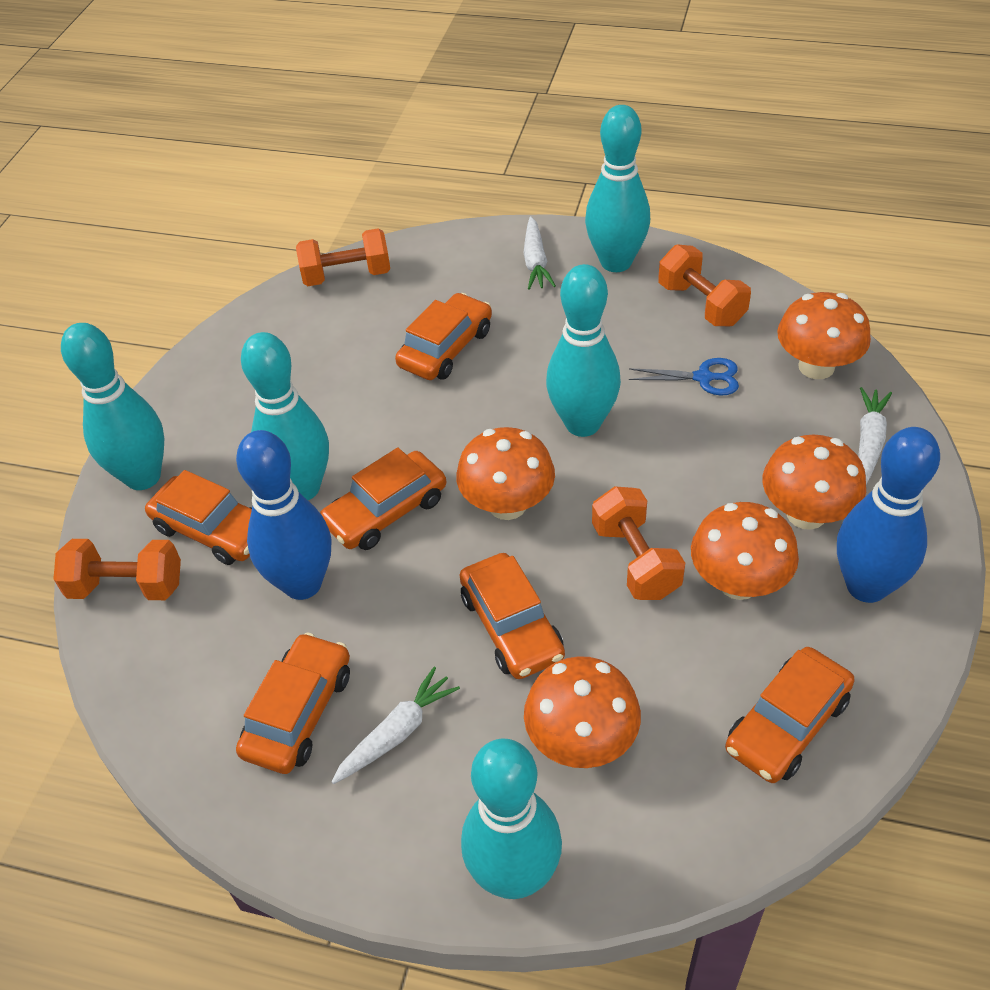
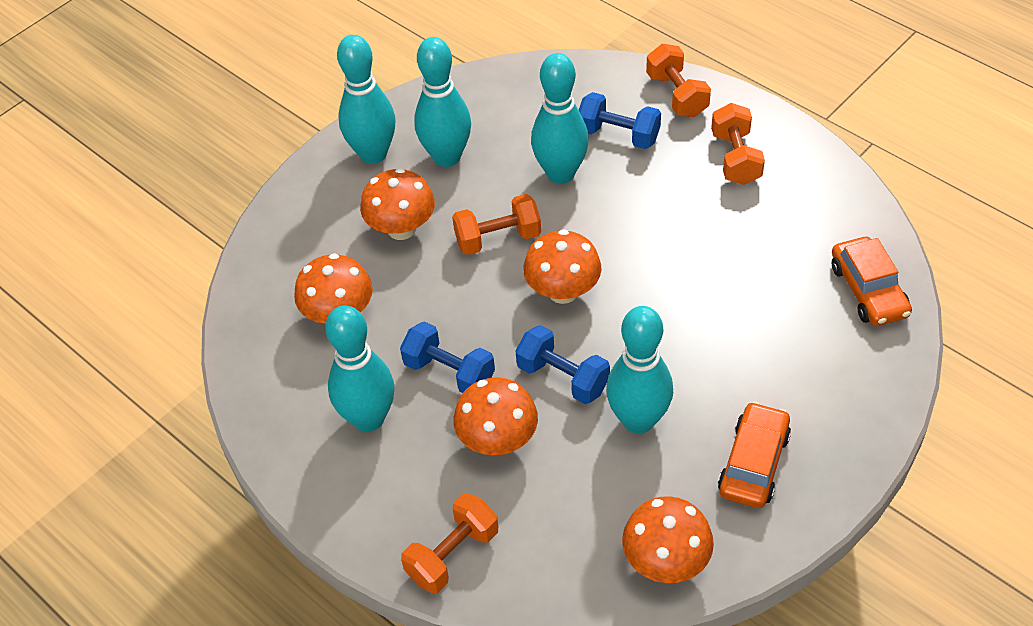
blue bowling pin: [236,430,331,600] [837,427,940,603] = 2 -> none = 0
blue dumbbell: none = 0 -> [400,321,495,393] [516,325,610,404] [579,92,661,149] = 3
blue scissors: [629,358,739,396] = 1 -> none = 0
orange car: [145,470,252,565] [236,632,350,774] [320,447,446,550] [395,293,492,380] [460,553,565,679] [725,647,855,783] = 6 -> [718,402,791,508] [832,237,912,326] = 2
white carrot: [331,667,460,784] [523,216,556,290] [858,387,892,484] = 3 -> none = 0

